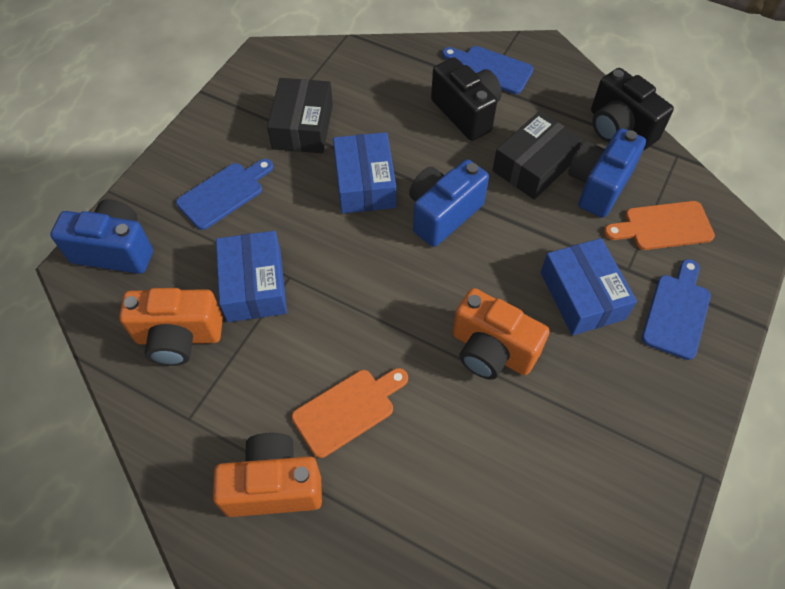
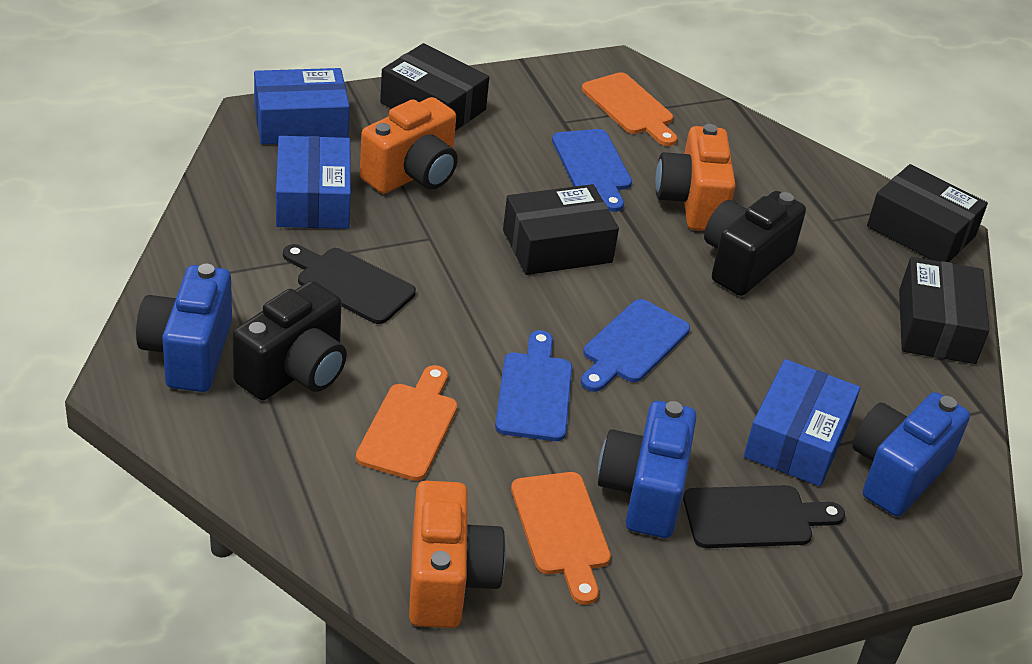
black box: [267,78,333,153] [492,111,583,200] = 2 -> [380,43,489,131] [503,184,619,275] [867,164,988,262] [899,257,990,364] = 4
black cutting board: none = 0 -> [283,244,416,324] [683,485,845,548] = 2
orange cutting board: [292,368,408,458] [604,201,715,250] = 2 -> [356,365,457,481] [511,472,611,605] [582,72,677,146] = 3

